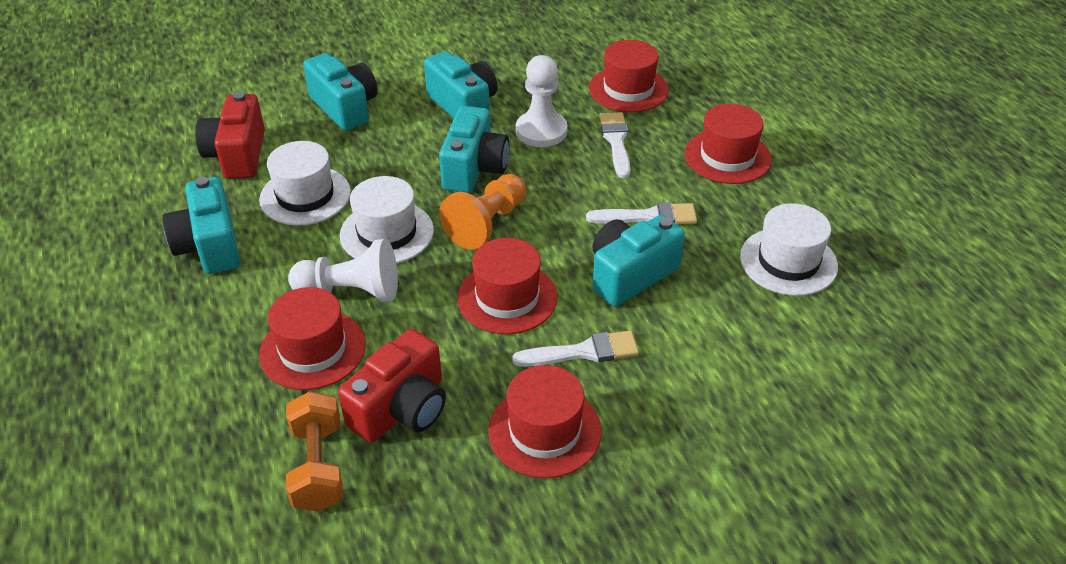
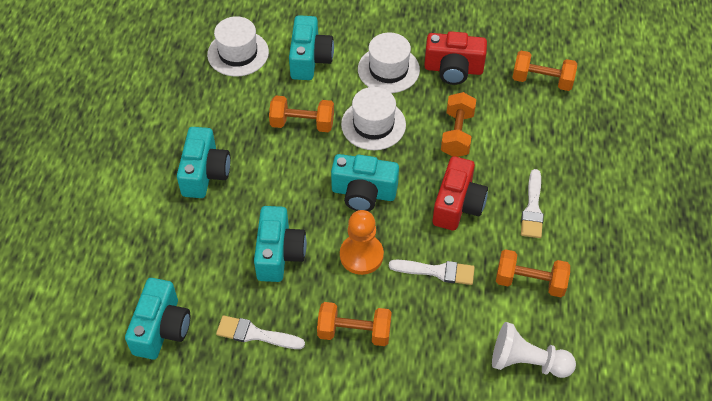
orange dumbbell: [286,391,343,512] = 1 -> [269,96,334,132] [317,302,392,346] [441,92,476,157] [496,249,570,297] [512,51,577,91] = 5
red hat: [259,287,366,390] [457,238,557,334] [488,365,602,478] [589,40,669,112] [684,104,772,184] = 5 -> none = 0
white pawn: [288,239,398,302] [516,55,568,147] = 2 -> [492,322,576,378] = 1

